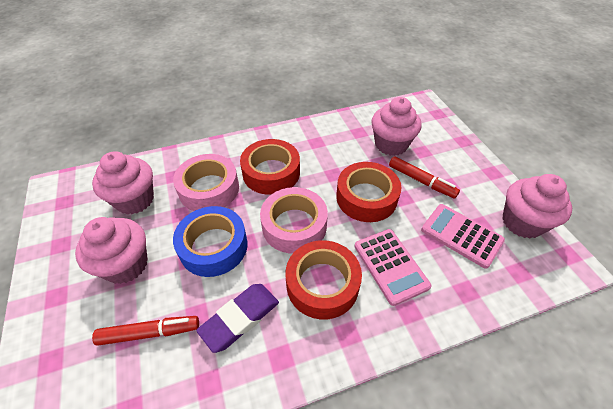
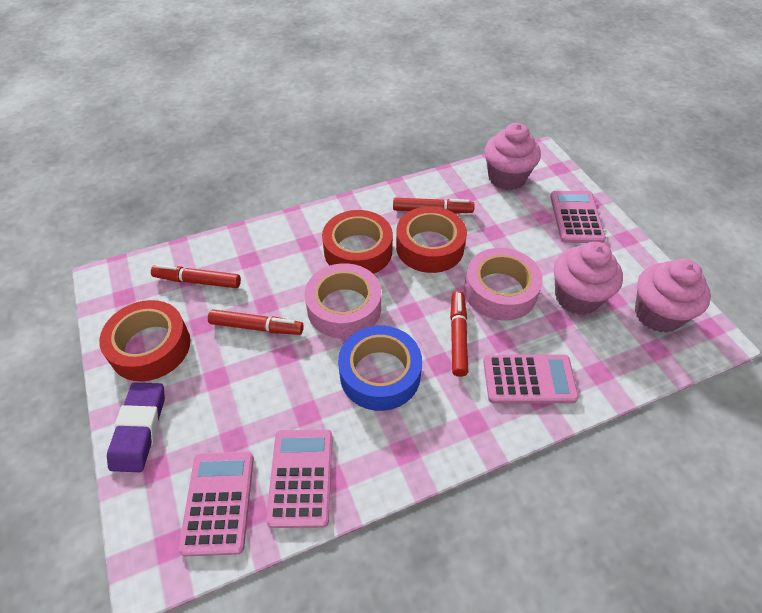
pink calculator: [354,229,431,306] [421,204,505,269] = 2 -> [178,452,254,556] [266,430,333,528] [483,354,579,404] [550,191,606,243] = 4
pink cupcake: [75,217,148,284] [92,151,154,214] [371,97,422,156] [502,174,572,239] = 4 -> [484,123,541,190] [554,242,623,315] [635,259,711,333] = 3
red marker: [92,316,199,346] [389,156,460,198] = 2 -> [151,264,241,288] [208,309,304,335] [393,198,475,213] [450,291,468,377] = 4

